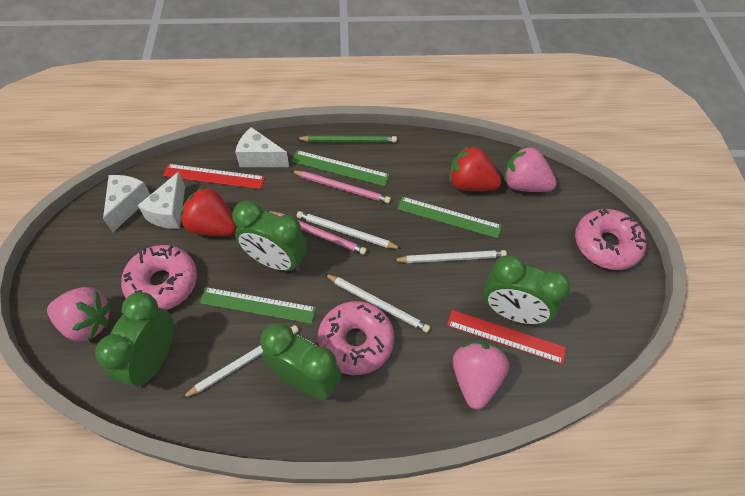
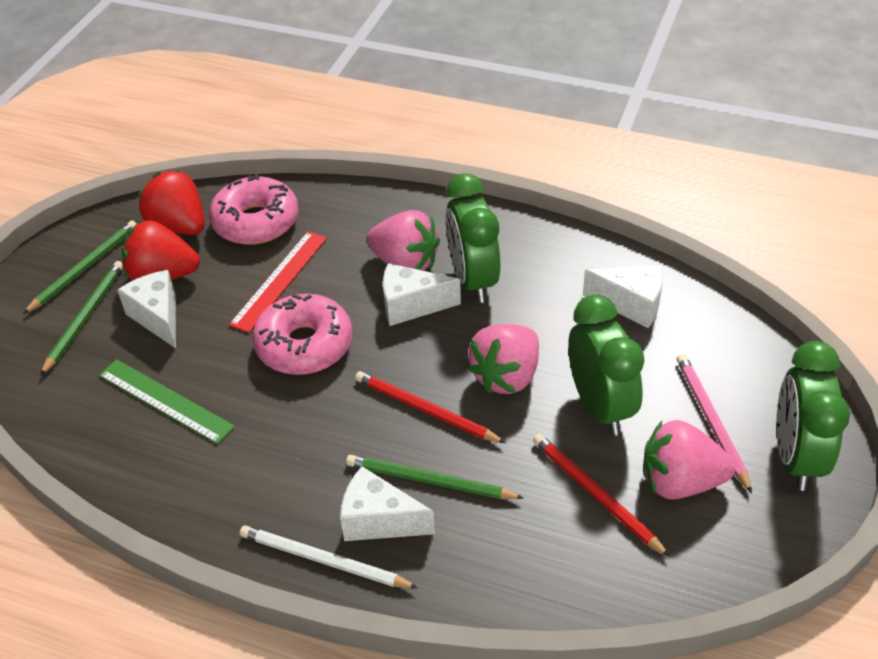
green clock: [95,292,174,388] [232,201,307,272] [260,323,342,399] [483,255,571,325] = 4 -> [446,173,500,303] [568,294,645,436] [777,341,850,491] = 3
green pencil: [296,135,397,143] = 1 -> [23,220,137,314] [40,261,123,376] [346,455,524,499] = 3
green ruler: [200,287,316,324] [291,150,389,186] [397,197,502,238] = 3 -> [99,359,235,444] = 1
pink donut: [121,245,197,310] [318,301,394,375] [575,208,646,270] = 3 -> [209,174,299,245] [252,294,352,375] = 2
pink pencil: [268,211,367,255] [292,170,391,203] = 2 -> [677,354,752,493] = 1
red pencil: none = 0 -> [355,371,505,443] [533,434,670,557] = 2
red ruler: [163,164,265,189] [447,310,566,364] = 2 -> [229,231,327,333] = 1
white cheese: [103,175,150,232] [138,172,185,229] [235,127,289,167] = 3 -> [117,270,176,348] [340,466,435,541] [383,263,461,326] [583,266,663,328] = 4
white pencil: [182,325,299,398] [297,211,401,249] [325,274,430,333] [392,250,507,263] = 4 -> [240,525,418,588] = 1

